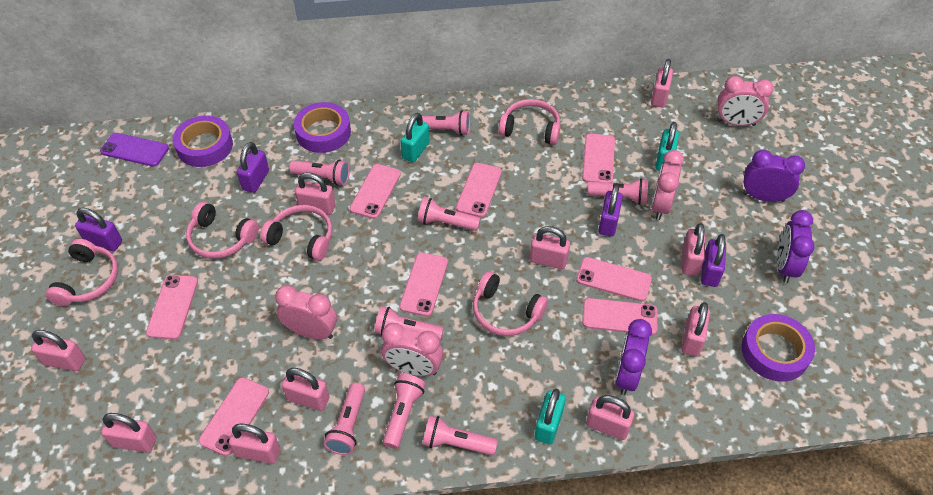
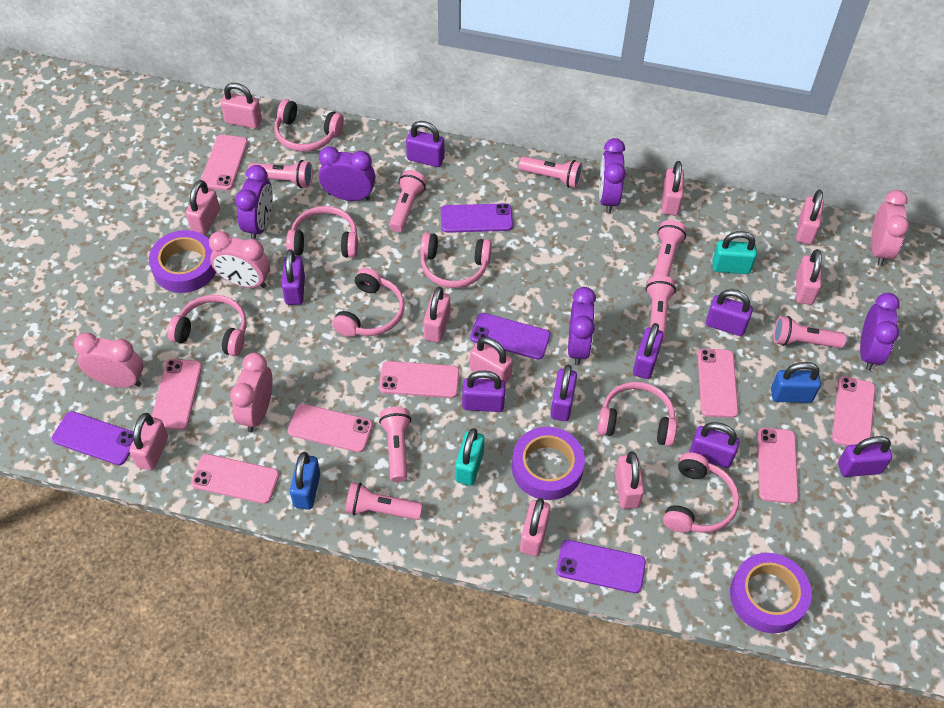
blue padlock: none = 0 -> [290,452,320,510] [771,362,821,403] = 2
pink headphones: [46,239,118,306] [186,202,259,259] [260,205,332,261] [473,271,548,336] [498,99,560,145] = 5 -> [167,295,246,356] [274,99,344,152] [286,206,358,258] [332,268,405,337] [420,233,492,288] [598,382,677,447] [663,452,739,533] = 7
purple clock: [615,319,652,395] [743,150,805,202] [777,210,815,283] = 3 -> [235,165,273,240] [319,146,375,201] [568,287,596,365] [599,138,626,213] [860,293,900,371] = 5
purple padlock: [75,208,122,251] [237,142,269,193] [598,185,623,236] [701,234,726,287] = 4 -> [282,249,305,305] [406,121,444,167] [462,371,506,412] [550,365,577,421] [633,323,664,379] [689,422,739,468] [706,289,753,336] [838,436,892,477] = 8
purple phone: [100,133,169,167] = 1 -> [52,411,133,465] [441,203,513,233] [470,313,550,360] [556,540,646,593] = 4
turquoise padlock: [401,113,430,162] [535,389,566,445] [655,122,679,171] = 3 -> [455,428,484,486] [712,231,757,274] = 2

